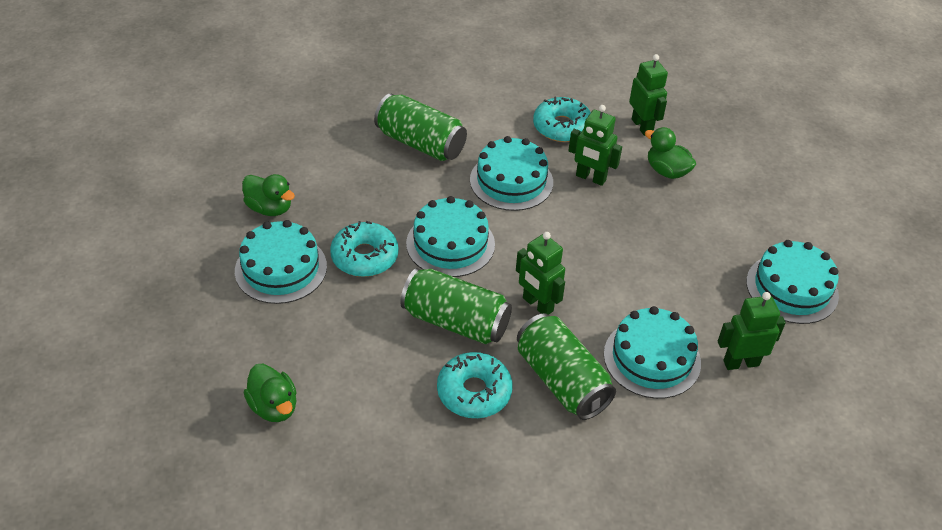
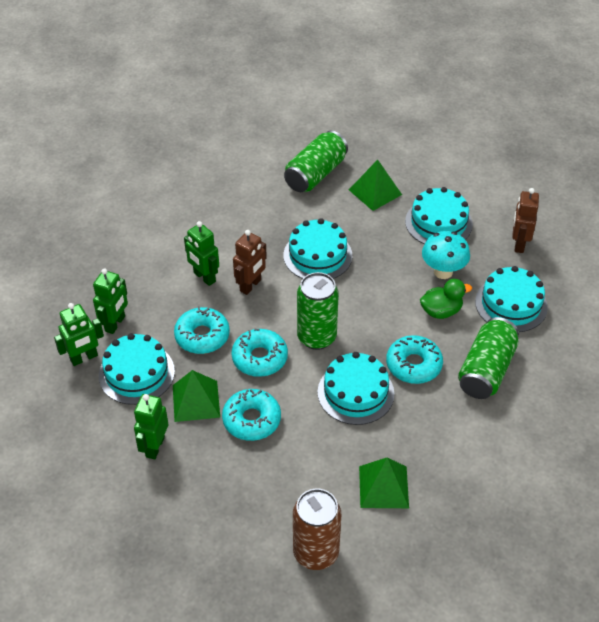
brown can: none = 0 -> [293,489,341,570] = 1
brown robot: none = 0 -> [233,230,267,295] [512,188,539,253] = 2
green duck: [242,174,295,216] [244,364,297,422] [645,127,696,179] = 3 -> [420,279,472,319] = 1
green pyramid: none = 0 -> [173,370,220,422] [349,160,402,211] [359,457,409,508] = 3
turquoise donut: [330,221,399,277] [437,352,513,418] [533,97,591,142] = 3 -> [174,306,230,354] [222,389,281,441] [231,329,288,377] [386,335,443,384] = 4
turquoise mushroom: none = 0 -> [422,231,470,279] = 1

